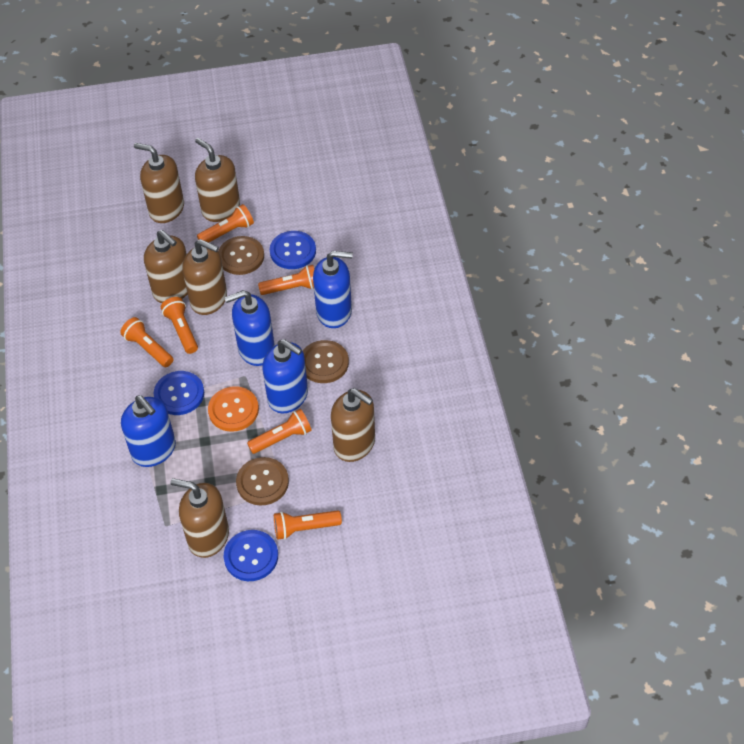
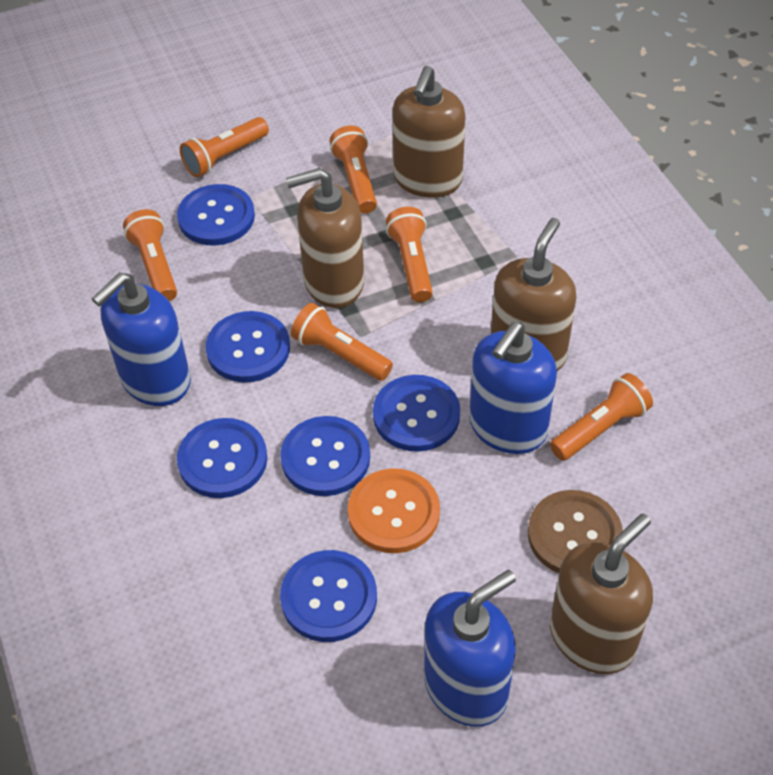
blue button: [154,371,204,415] [224,530,278,581] [270,231,316,269] = 3 -> [177,184,255,246] [177,418,267,498] [206,311,290,382] [280,416,370,496] [280,550,377,642] [373,375,460,452] = 6
blue soap dispenser: [121,395,176,467] [224,290,275,366] [262,339,308,413] [313,251,353,328] = 4 -> [92,273,191,406] [424,570,516,727] [469,322,557,454] = 3
brown button: [218,236,264,275] [236,457,289,506] [303,340,349,383] = 3 -> [528,490,623,573] = 1
brown soap dispenser: [134,143,184,223] [144,230,188,303] [170,478,229,558] [182,239,227,315] [195,138,240,222] [331,388,375,462] = 6 -> [286,168,364,308] [392,66,465,198] [490,218,577,371] [550,514,653,674] = 4

